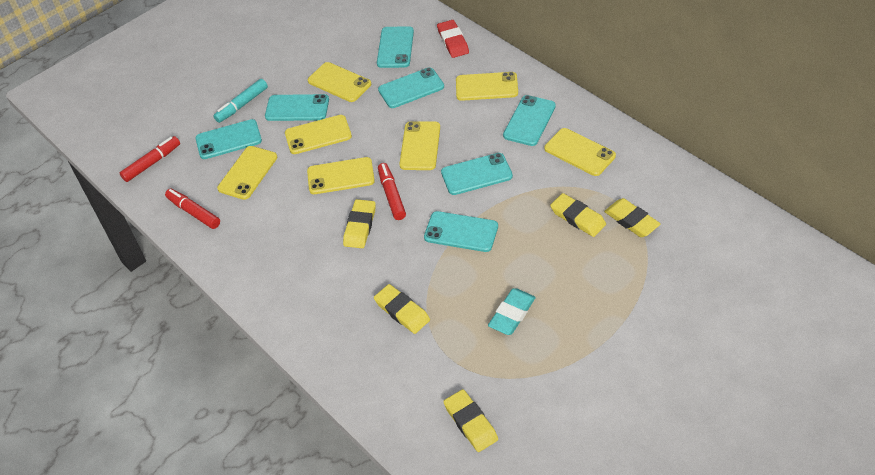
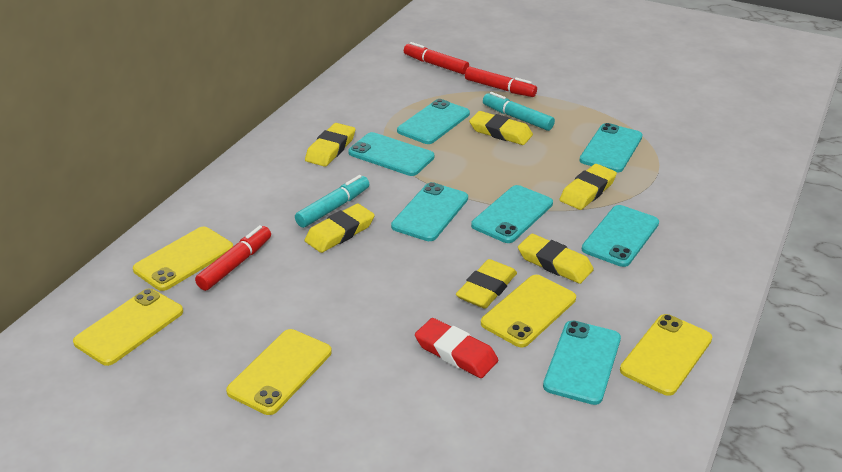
turquoise eraser: [488,288,536,335] = 1 -> none = 0
turquoise marker: [214,79,268,123] = 1 -> [295,175,369,228] [483,92,555,131] = 2
yellow eraser: [343,199,376,248] [374,284,430,334] [443,389,498,452] [550,193,606,237] [604,198,661,237] = 5 -> [305,123,355,167] [305,203,375,253] [456,259,517,309] [469,111,533,145] [518,234,594,284] [559,164,617,210] = 6
yellow phone: [217,146,277,200] [285,115,352,154] [307,157,375,194] [308,62,371,102] [399,121,440,170] [456,72,518,101] [544,128,616,176] = 7 -> [73,289,183,366] [133,227,233,291] [226,329,332,415] [481,275,576,347] [620,314,712,396] = 5

